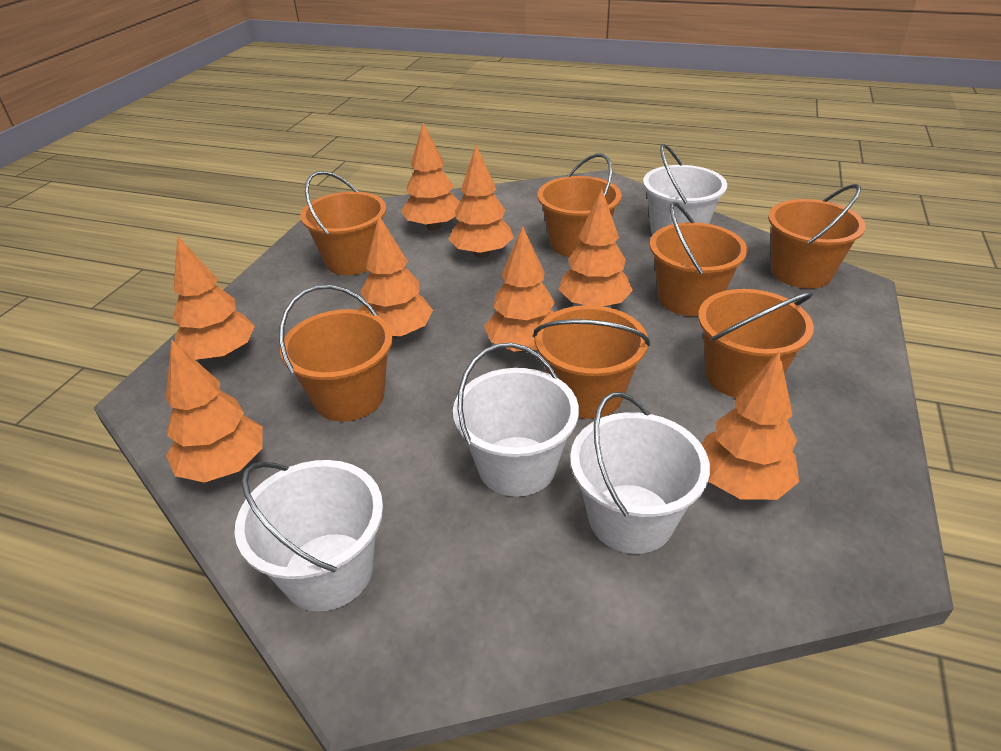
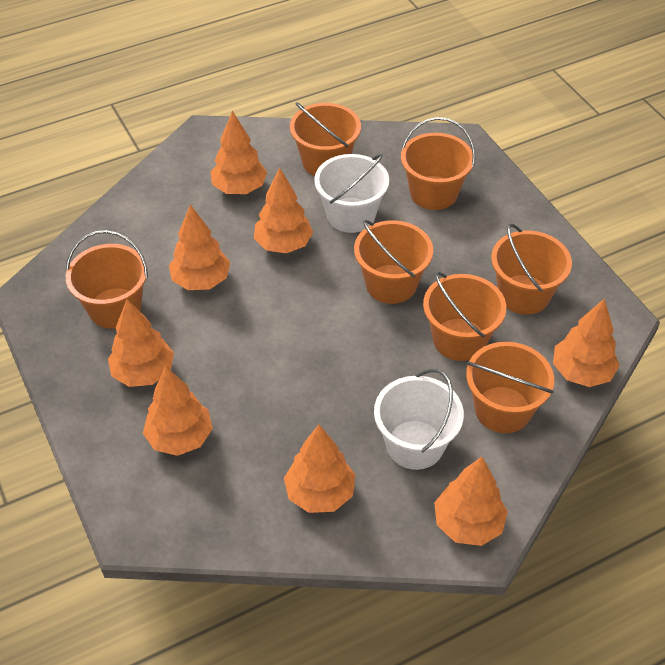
white bucket: [234,460,383,611] [453,343,579,497] [570,392,710,554] [643,144,727,235] = 4 -> [314,154,389,233] [374,369,464,470] = 2

